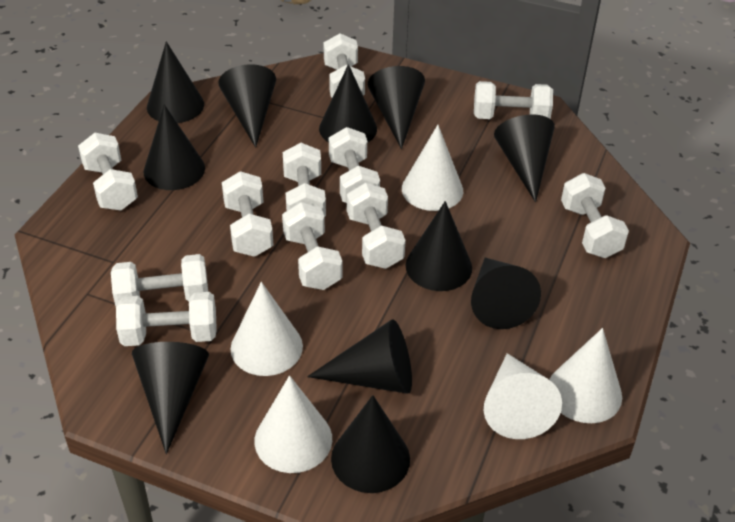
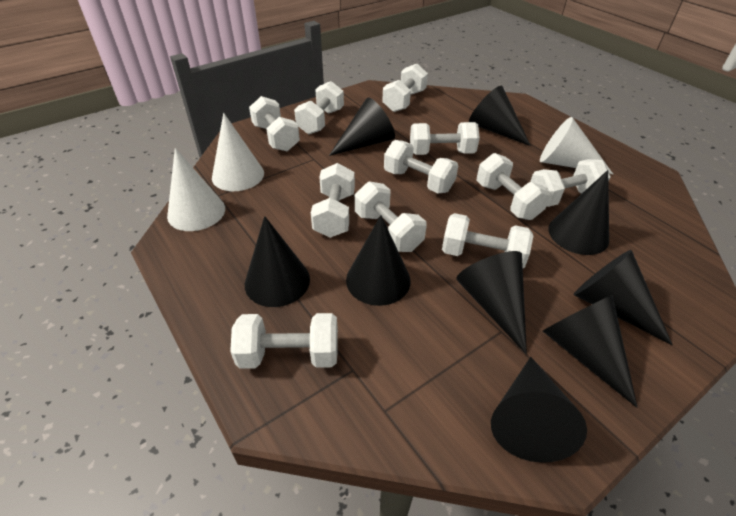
black cone: [132,342,209,454] [143,104,205,190] [147,41,204,123] [218,64,276,148] [307,319,412,394] [319,64,377,143] [331,395,410,493] [368,66,425,149] [406,201,472,291] [471,258,541,329] [494,114,555,202] = 11 -> [245,216,310,307] [329,98,395,156] [346,215,411,306] [456,251,527,355] [469,86,531,146] [491,357,587,463] [543,295,638,408] [548,170,609,255] [574,250,673,345] = 9
white cone: [231,282,303,376] [254,375,332,473] [402,125,463,211] [484,353,562,439] [549,328,622,423] = 5 -> [167,148,225,231] [212,113,264,191] [540,117,613,174] = 3

